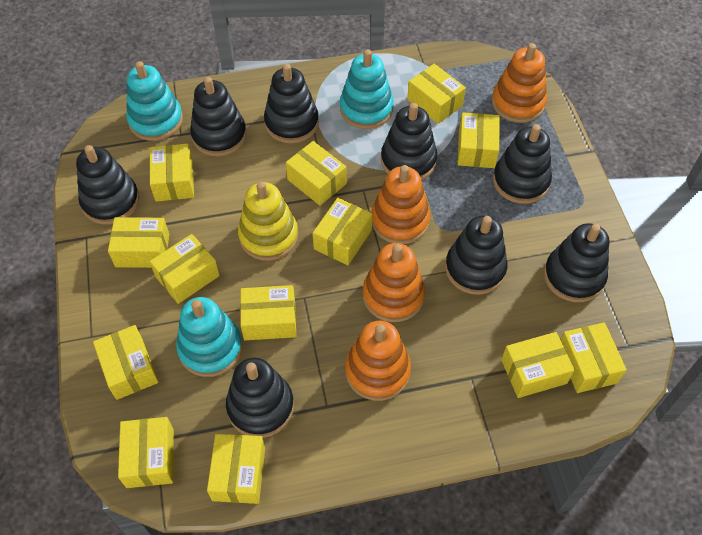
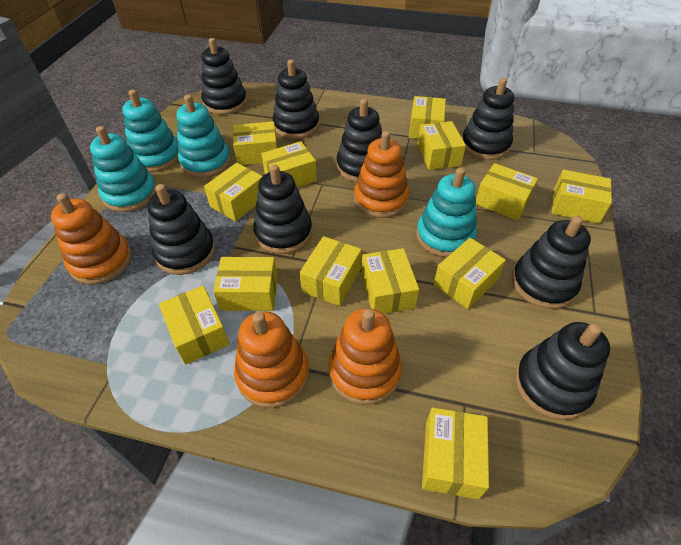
turquoise stacking toy: [126,61,183,141] [176,297,243,377] [340,49,394,129] = 3 -> [90,126,157,212] [122,90,179,172] [177,95,231,178] [416,167,477,258] = 4
yellow stacking toy: [238,182,298,261] = 1 -> none = 0

